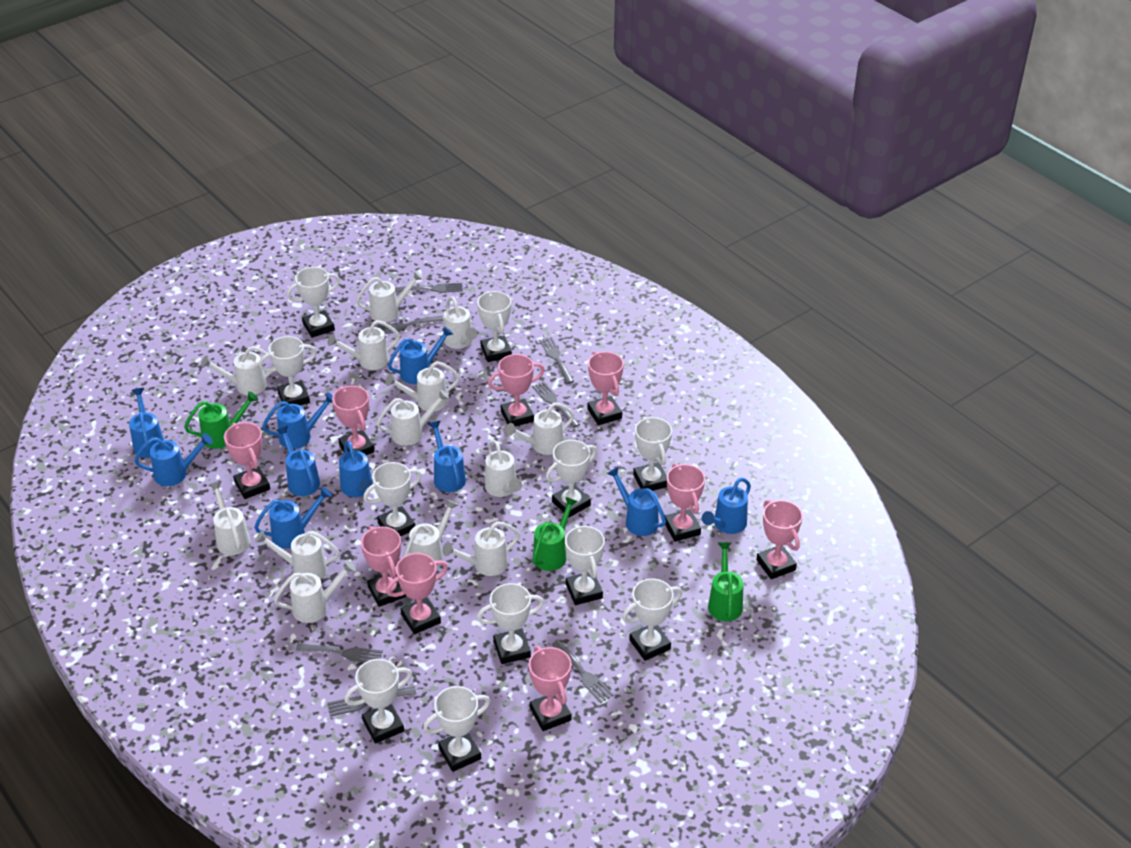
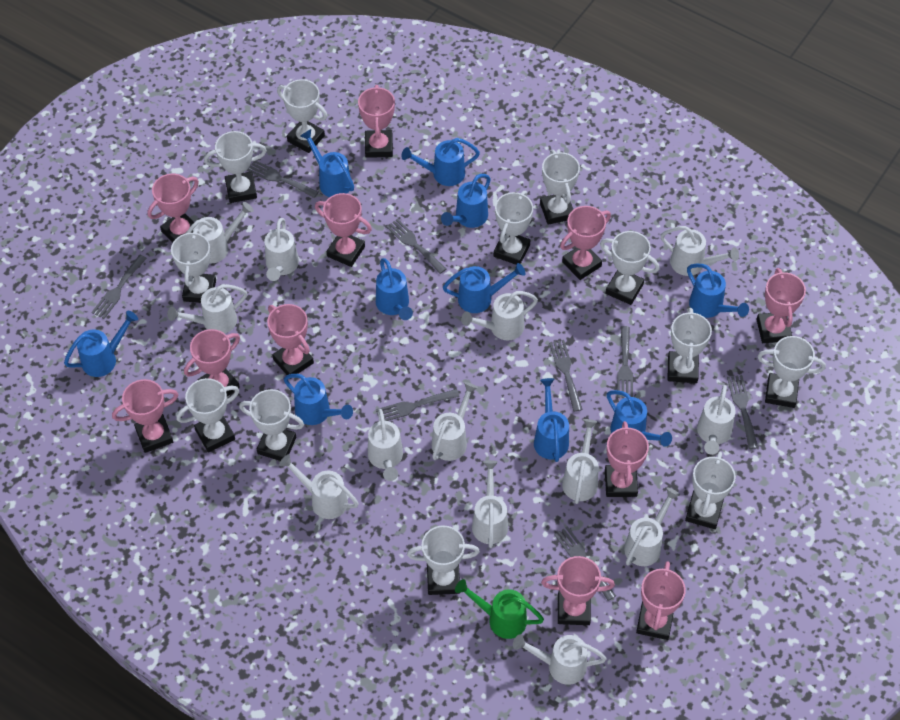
green watering can: [184,391,258,449] [532,496,578,571] [708,542,744,621] = 3 -> [455,579,544,639] = 1
grey fork: [296,644,383,662] [327,686,416,717] [376,316,443,334] [395,283,463,293] [532,381,580,428] [539,337,574,384] [552,640,614,703] = 7 -> [91,255,147,319] [247,161,318,198] [376,389,460,421] [386,219,446,274] [549,340,583,412] [554,526,616,601] [617,326,633,398] [727,375,758,449] = 8
pink trophy: [224,422,270,499] [332,386,375,455] [361,526,406,607] [386,553,448,634] [488,354,545,426] [529,646,572,731] [588,352,624,425] [665,463,705,542] [756,500,803,579] = 9 -> [112,379,179,453] [148,174,199,242] [184,329,240,396] [267,304,314,379] [315,193,372,267] [358,85,395,158] [541,556,615,625] [560,206,611,280] [605,421,649,497] [636,561,686,640] [756,268,806,343] = 11
white trophy: [259,336,317,406] [287,267,340,338] [344,659,412,743] [363,462,422,536] [423,686,490,772] [477,291,512,362] [477,583,544,664] [546,440,597,517] [565,524,605,605] [622,578,682,661] [633,416,672,491] = 11 -> [171,229,216,303] [176,378,239,453] [204,131,267,203] [239,389,304,461] [277,79,328,153] [407,525,480,595] [494,191,533,265] [540,150,580,225] [600,231,660,305] [668,308,712,383] [685,452,736,529] [757,336,826,408] = 12

